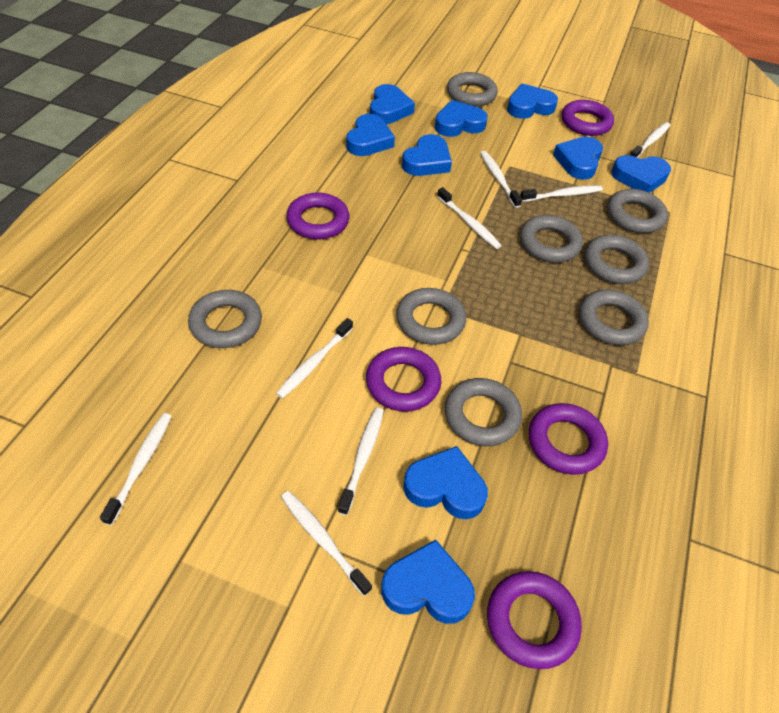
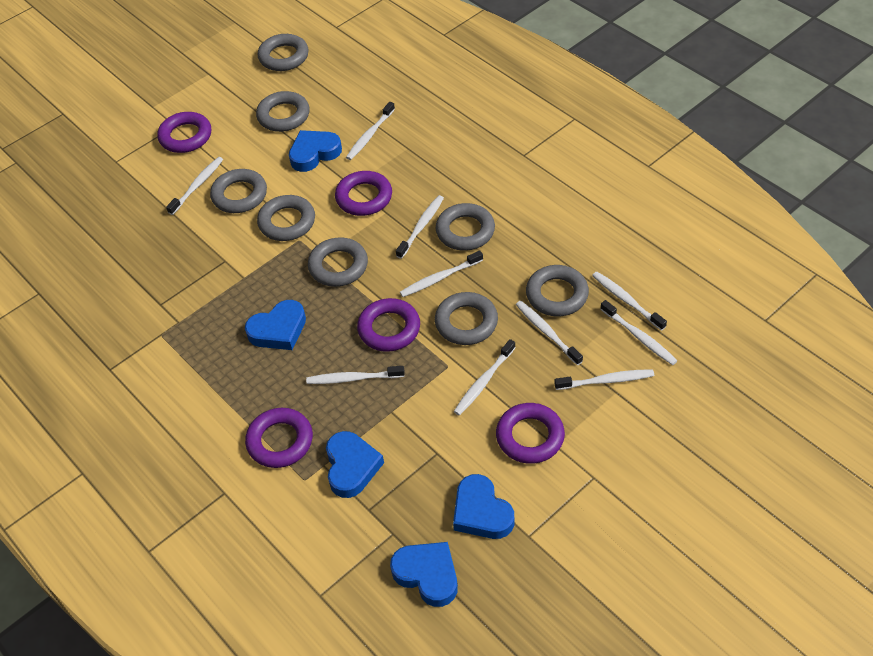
blue heart: [346,114,395,156] [370,84,415,124] [381,540,475,624] [402,134,452,176] [403,446,488,519] [435,100,488,137] [507,84,558,119] [553,137,603,180] [611,155,671,193] = 9 -> [245,300,306,350] [289,130,342,172] [326,431,384,498] [390,542,458,607] [453,474,514,539] = 5
white toothbrush: [100,413,172,526] [276,318,353,398] [281,491,372,596] [338,408,384,515] [437,187,502,249] [480,151,522,208] [520,185,603,202] [630,122,670,158] = 8 -> [166,157,223,215] [306,366,405,384] [346,102,395,160] [396,195,444,259] [400,250,483,297] [454,339,516,416] [516,301,583,365] [554,369,654,390] [592,272,667,331] [601,300,677,365] = 10

